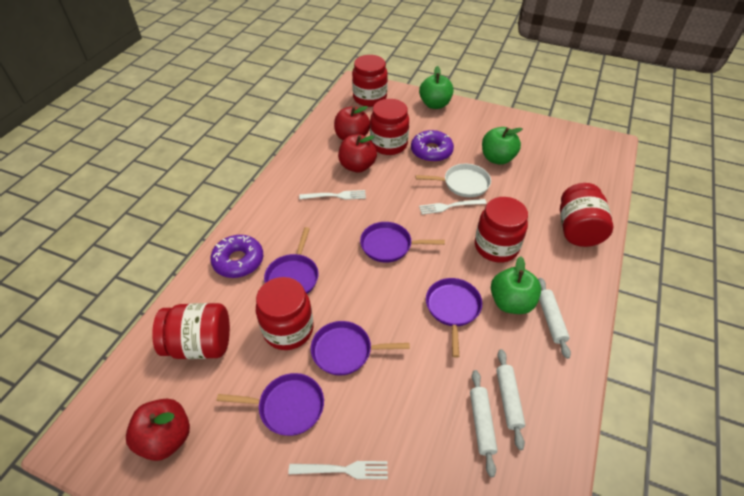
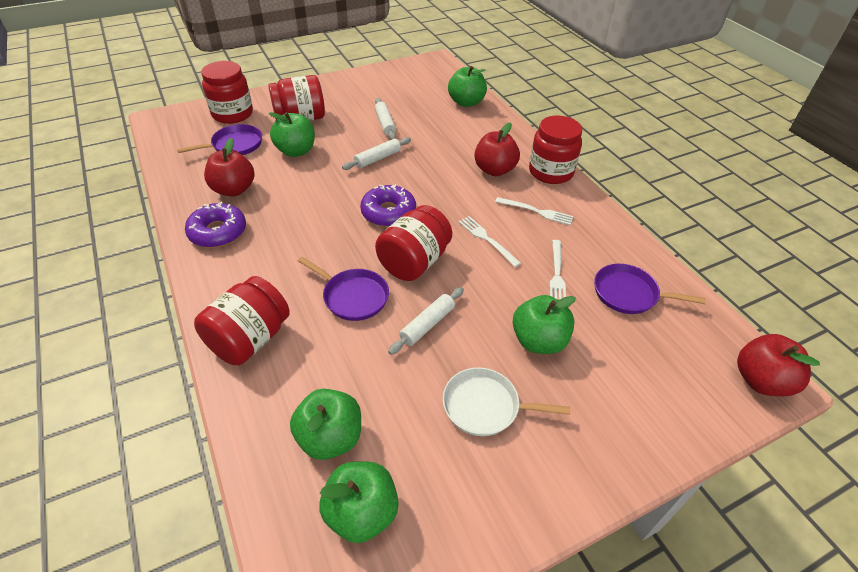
green apple: [419,66,453,109] [482,127,523,165] [491,256,541,314] = 3 -> [269,112,315,157] [290,389,361,460] [319,461,399,543] [448,66,487,107] [513,295,576,354] = 5
purple pan: [217,373,324,436] [264,227,319,294] [311,321,410,376] [360,222,445,263] [426,278,482,358] = 5 -> [177,124,262,155] [298,257,389,321] [594,264,706,314] = 3
red jar: [152,303,230,359] [256,277,314,350] [352,55,388,107] [370,99,409,155] [475,197,528,263] [560,183,613,247] = 6 -> [194,276,290,365] [201,61,253,124] [268,75,325,121] [375,205,452,281] [529,115,582,184] = 5

